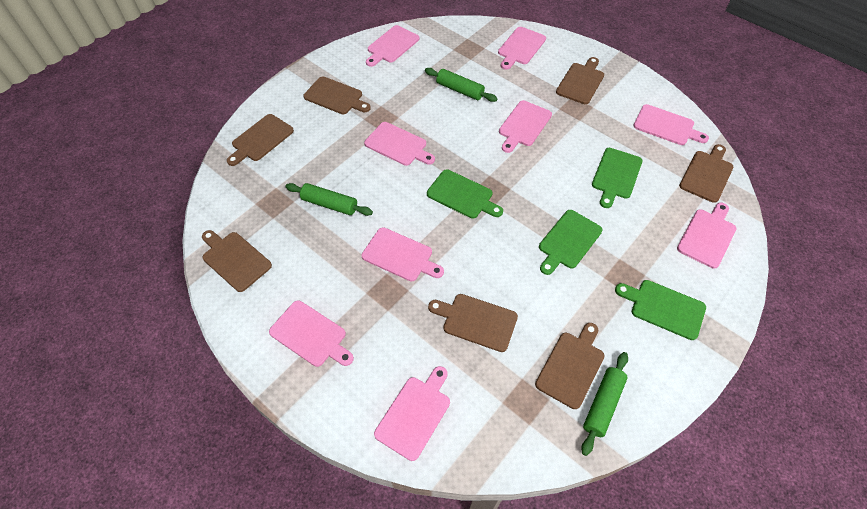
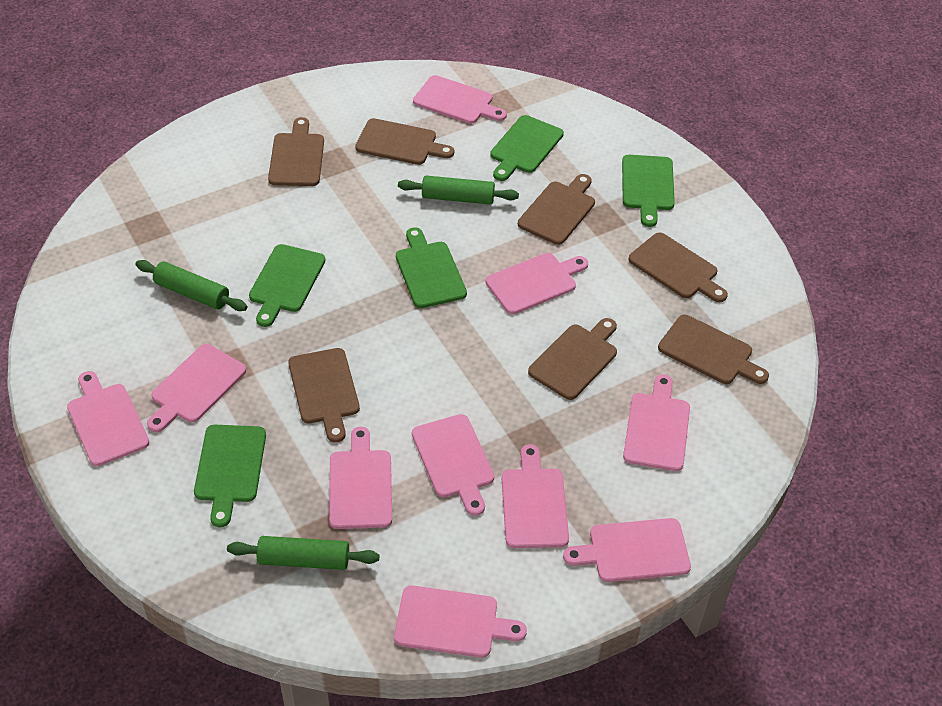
green cutting board: [427,169,503,219] [539,210,603,275] [592,148,643,208] [615,280,706,340] = 4 -> [194,425,266,527] [249,244,325,327] [396,227,467,308] [490,115,564,181] [622,155,675,227] = 5
pink cutting board: [269,300,354,367] [362,227,444,281] [364,122,435,166] [366,25,420,67] [374,366,450,461] [498,27,546,70] [499,100,552,153] [633,104,709,145] [677,203,737,269] = 9 -> [67,371,150,466] [147,344,246,432] [329,427,392,529] [394,585,527,658] [412,414,494,516] [413,75,507,124] [485,253,588,314] [502,444,569,548] [563,518,691,582] [623,374,690,471] = 10

